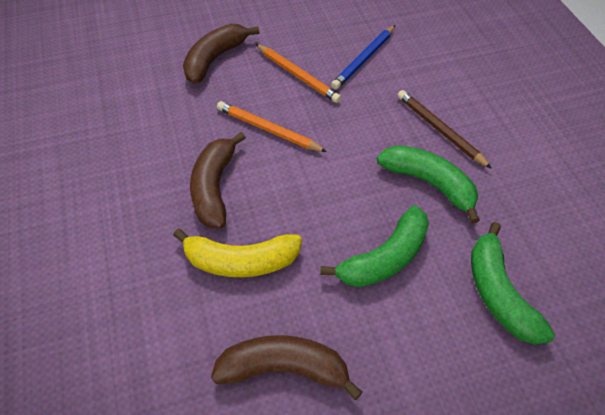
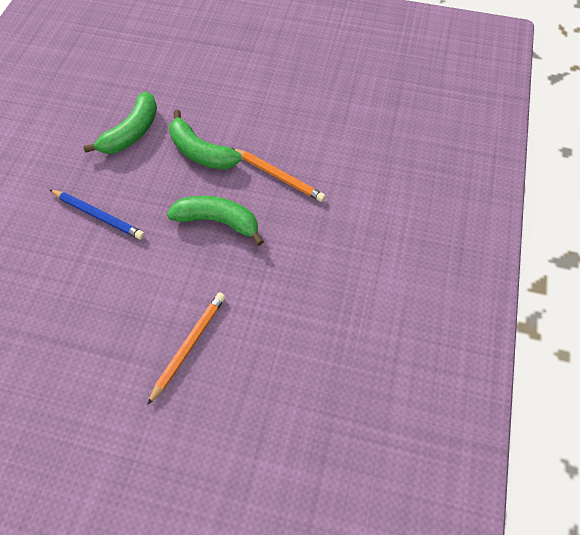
brown banana: [183,24,259,84] [190,132,246,228] [211,335,362,400] = 3 -> none = 0
brown pencil: [398,90,492,169] = 1 -> none = 0
yellow banana: [173,228,302,277] = 1 -> none = 0

